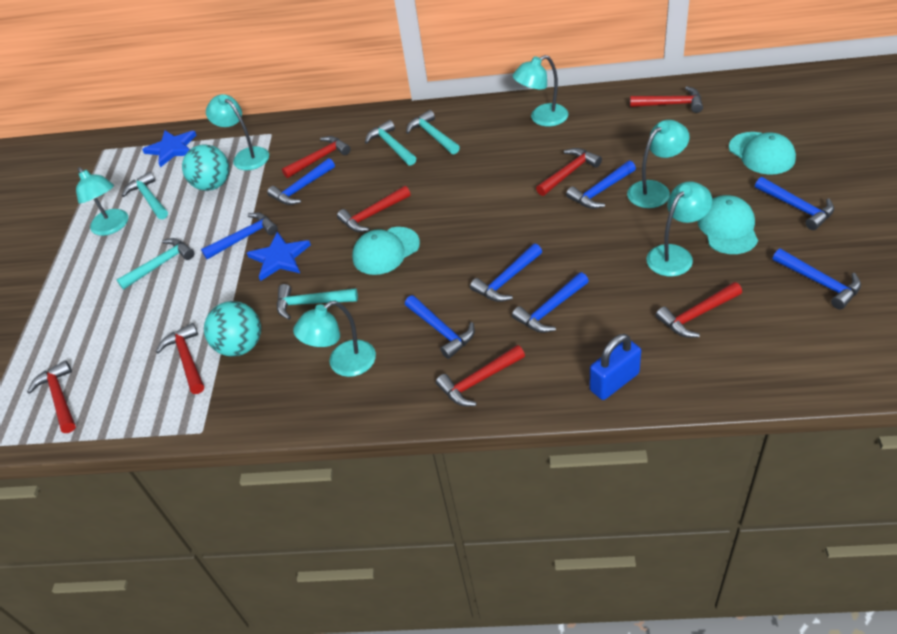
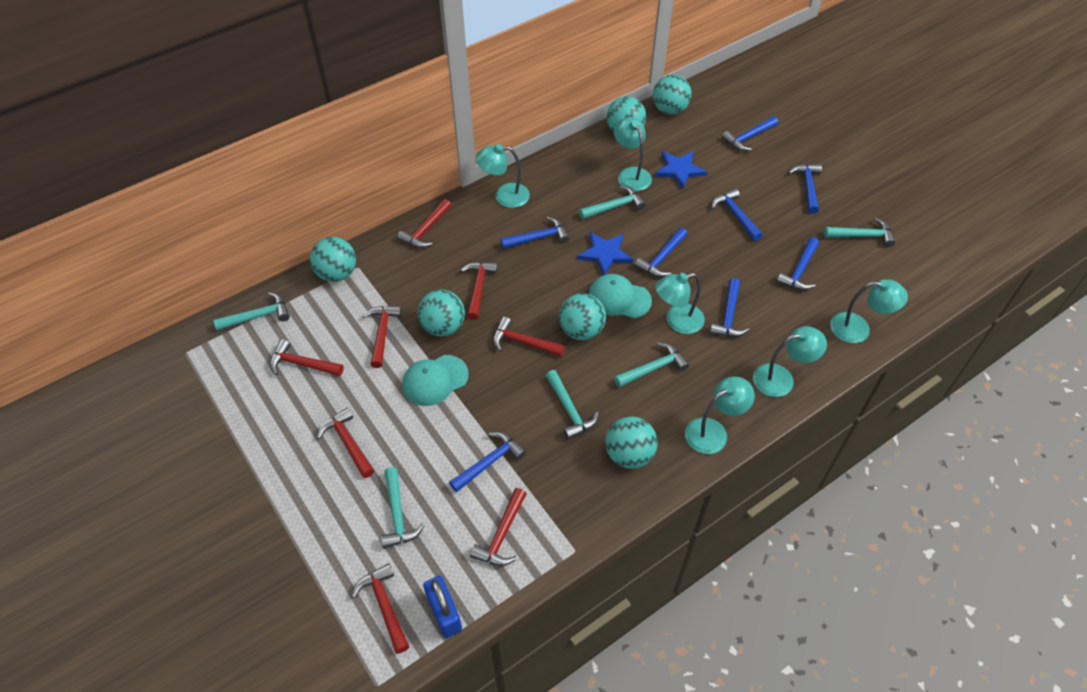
turquoise ball: [182,144,229,191] [204,301,261,357] = 2 -> [310,237,356,282] [418,290,465,336] [559,293,606,340] [605,416,658,469] [607,96,646,132] [653,75,691,115] = 6
turquoise cap: [352,227,420,275] [698,195,758,254] [729,132,796,174] = 3 -> [402,355,469,406] [589,274,652,318] = 2
turquoise hammer: [116,238,194,290] [122,172,168,219] [277,284,358,320] [365,120,416,166] [406,110,460,154] = 5 -> [213,292,290,331] [381,467,425,549] [546,370,599,440] [579,186,646,219] [614,342,689,387] [824,218,895,247] = 6

